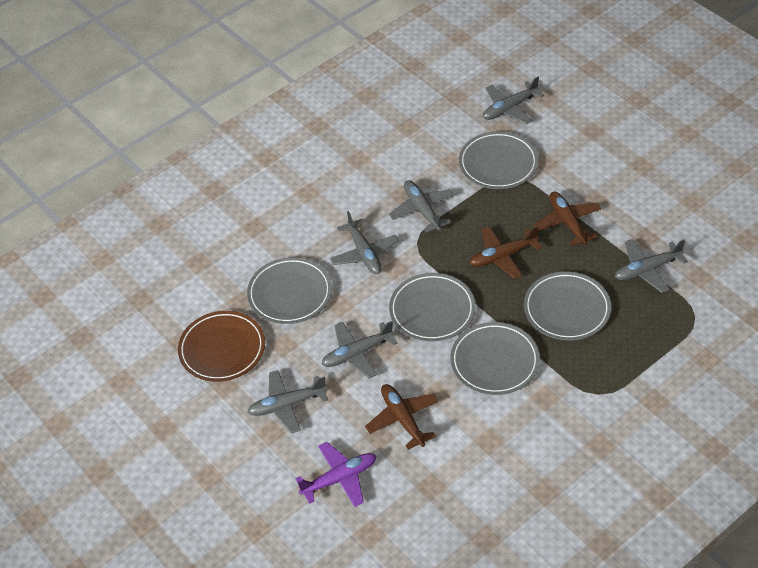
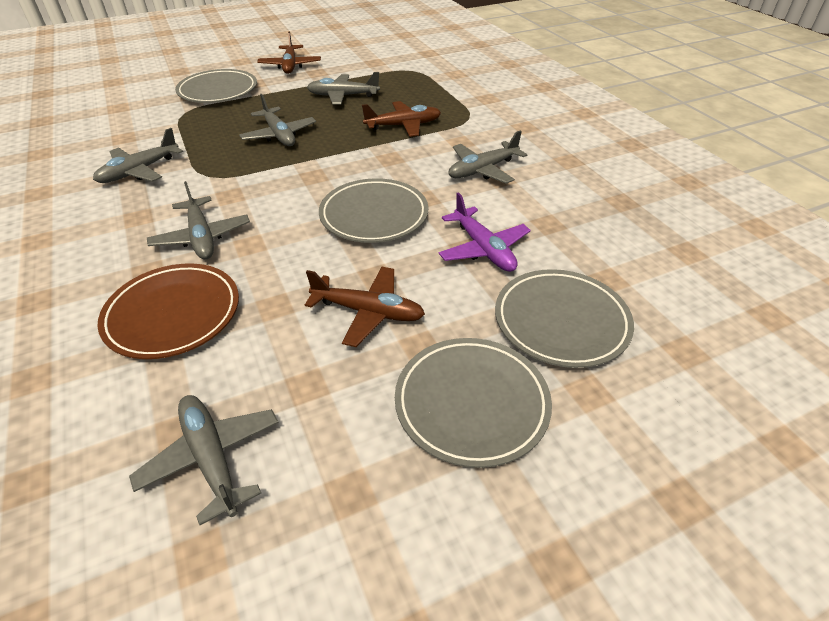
grey plate: [247,257,332,324] [389,273,476,341] [450,322,540,395] [459,131,538,189] [524,271,611,341] = 5 -> [175,69,257,103] [319,178,428,243] [395,338,552,468] [495,269,634,368] = 4

